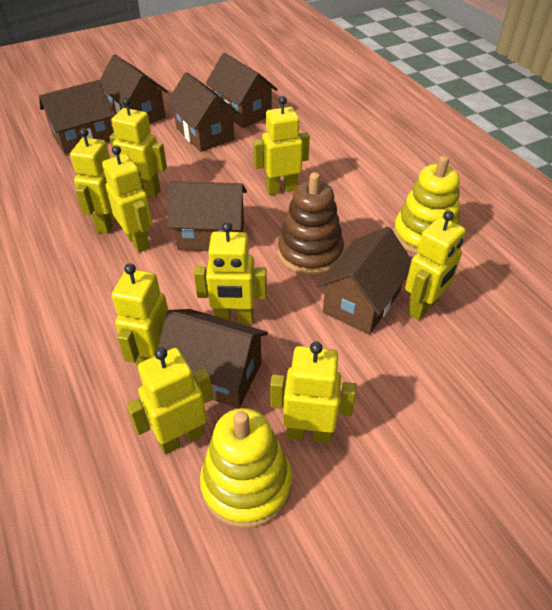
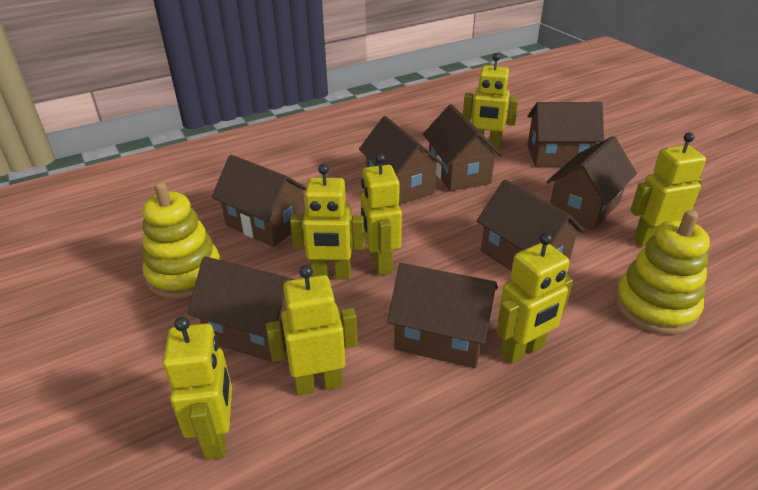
brown house: [39,80,114,155] [99,54,168,123] [158,309,268,409] [166,72,239,152] [167,181,247,251] [206,53,278,128] [316,227,412,335] = 7 -> [187,256,295,363] [212,155,307,247] [359,116,444,205] [387,263,498,368] [423,104,502,191] [476,179,585,271] [527,102,604,167] [546,136,637,231] = 8
brown stacking toy: [278,172,344,275] = 1 -> none = 0
yellow robot: [70,128,116,234] [102,146,153,253] [109,97,167,197] [112,263,168,368] [126,347,213,455] [194,222,267,324] [253,96,310,195] [270,342,356,443] [405,211,466,320] = 9 -> [163,317,232,460] [266,265,358,395] [290,164,364,279] [361,153,402,275] [463,53,519,150] [497,233,573,364] [630,132,706,246] = 7

